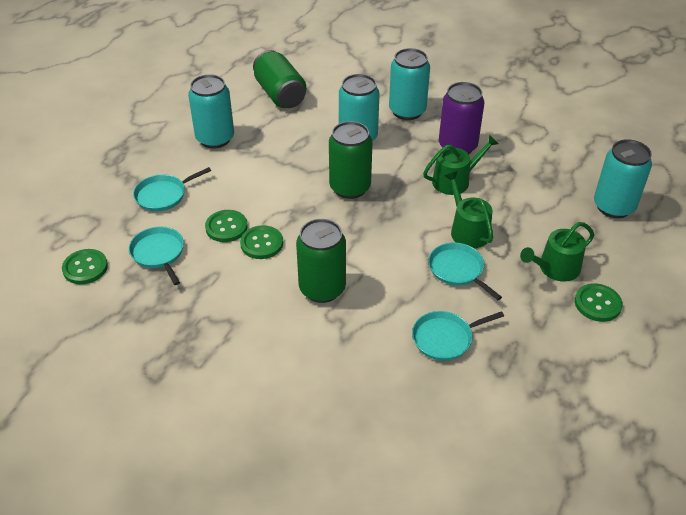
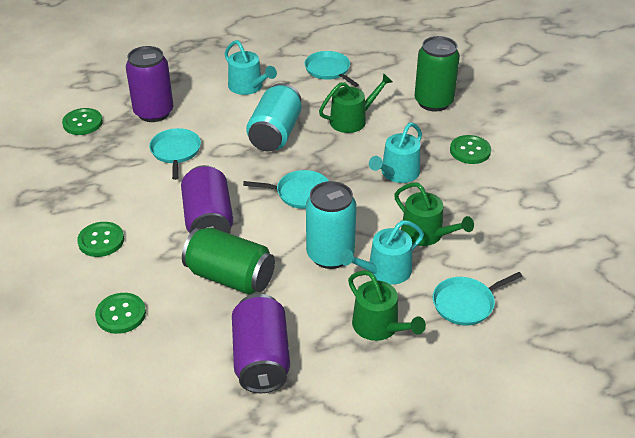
green can: [253,50,306,108] [296,219,346,303] [329,121,372,199] = 3 -> [182,227,275,295] [415,36,460,112] = 2
purple can: [439,82,484,154] = 1 -> [126,46,173,122] [181,165,233,234] [232,294,290,393] = 3
turquoise can: [188,74,234,148] [339,74,380,142] [389,48,430,120] [594,139,652,218] = 4 -> [246,83,302,151] [306,181,357,269] = 2
turquoise watering can: none = 0 -> [224,40,277,95] [340,220,424,285] [369,123,422,183] = 3

